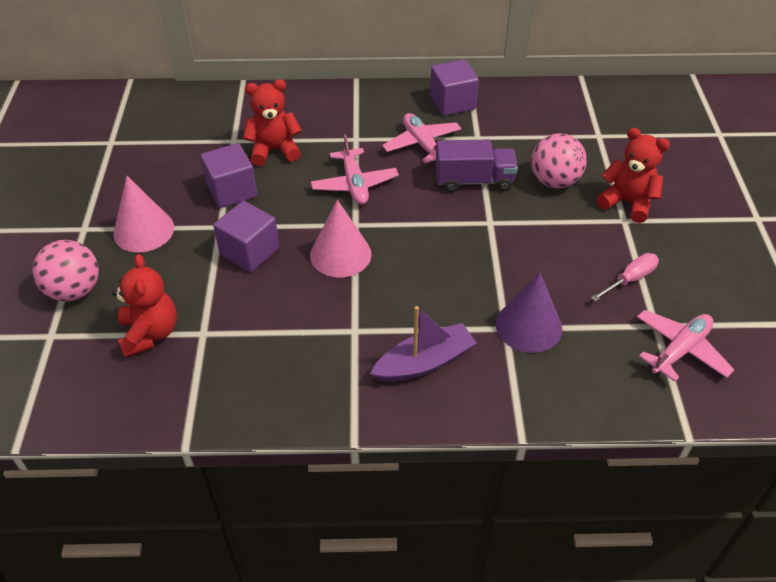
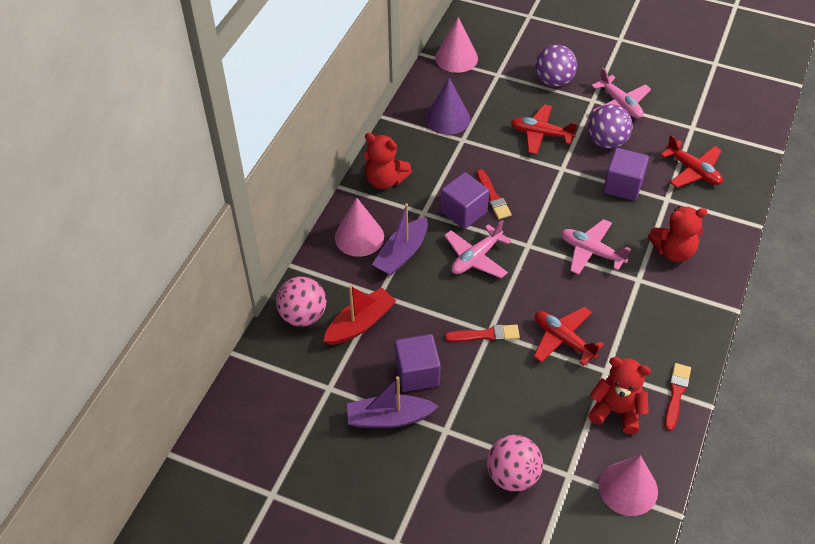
pink cone: [113,176,174,252] [310,200,372,278] = 2 -> [335,198,384,257] [435,17,478,73] [599,455,658,516] = 3
pink screwdriver: [591,253,659,301] = 1 -> none = 0
purple ball: none = 0 -> [535,44,577,87] [588,104,633,149] = 2
purple boat: [370,306,477,382] = 1 -> [347,376,438,428] [372,203,428,276] = 2
purple truck: [435,140,518,192] = 1 -> none = 0
red boat: none = 0 -> [324,285,396,345] = 1
red brush: none = 0 -> [445,325,520,342] [476,169,512,219] [664,363,691,431] = 3
red plane: none = 0 -> [511,104,578,155] [533,307,604,365] [661,135,723,188] = 3

